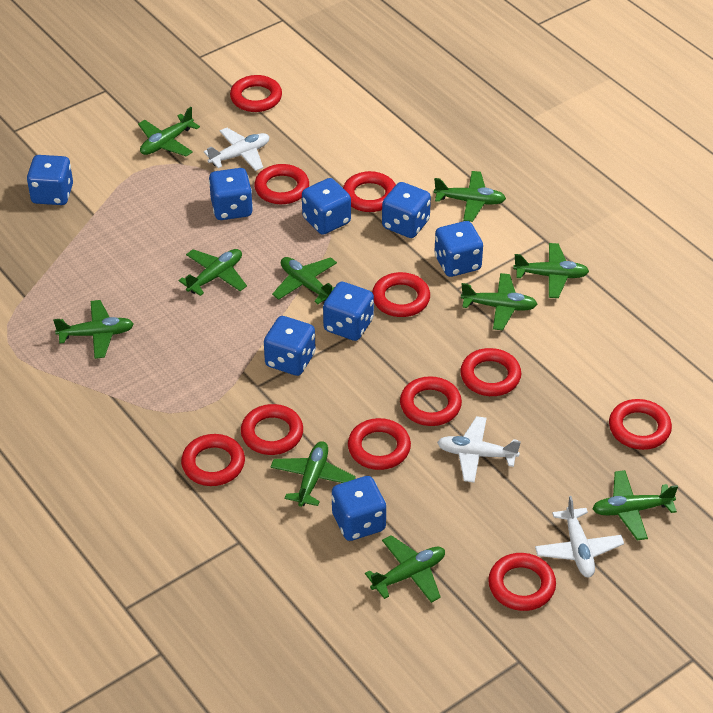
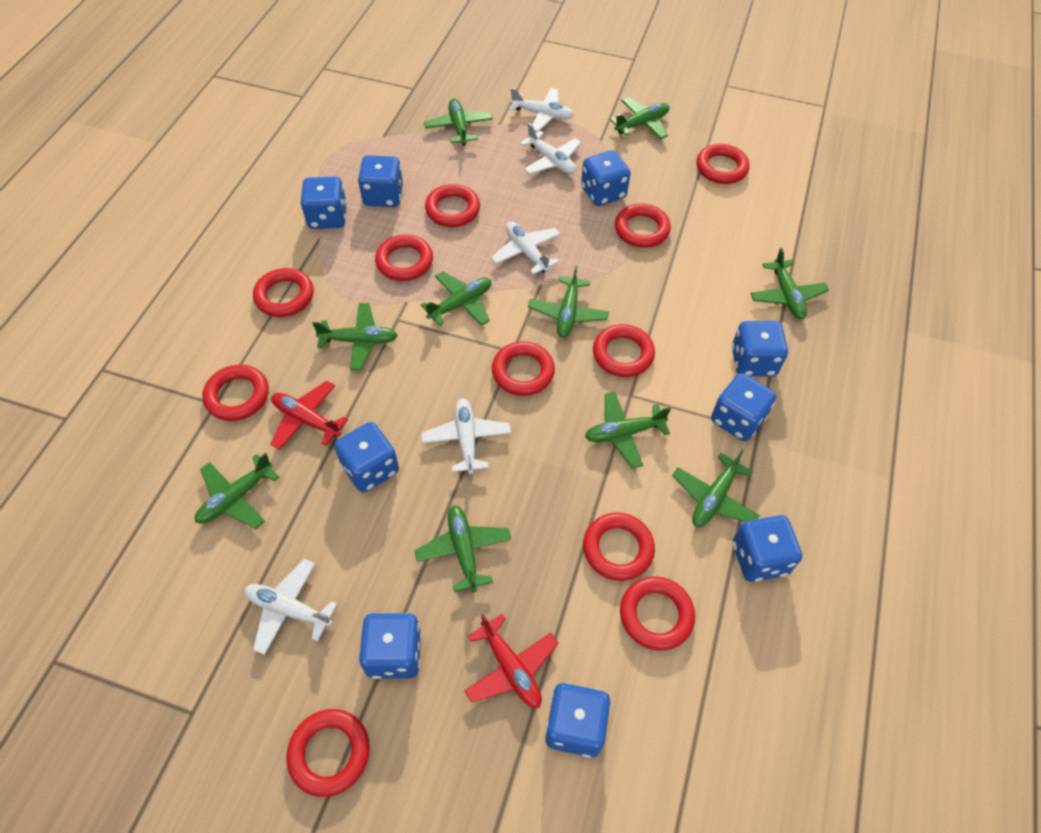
blue dice: [27,155,73,205] [209,168,253,220] [264,316,315,376] [302,178,351,235] [323,282,374,341] [332,476,386,541] [382,182,431,238] [435,221,483,277] = 8 -> [301,177,347,229] [334,422,399,493] [358,155,403,207] [359,613,422,679] [545,683,611,758] [581,150,631,206] [711,373,776,441] [732,321,788,377] [733,515,802,582] = 9
red plane: none = 0 -> [271,381,348,450] [464,614,558,708] = 2
white plane: [204,128,270,171] [437,416,521,483] [535,496,624,577] = 3 -> [244,559,337,655] [421,398,511,475] [491,222,560,275] [509,88,574,132] [520,123,581,175] = 5

